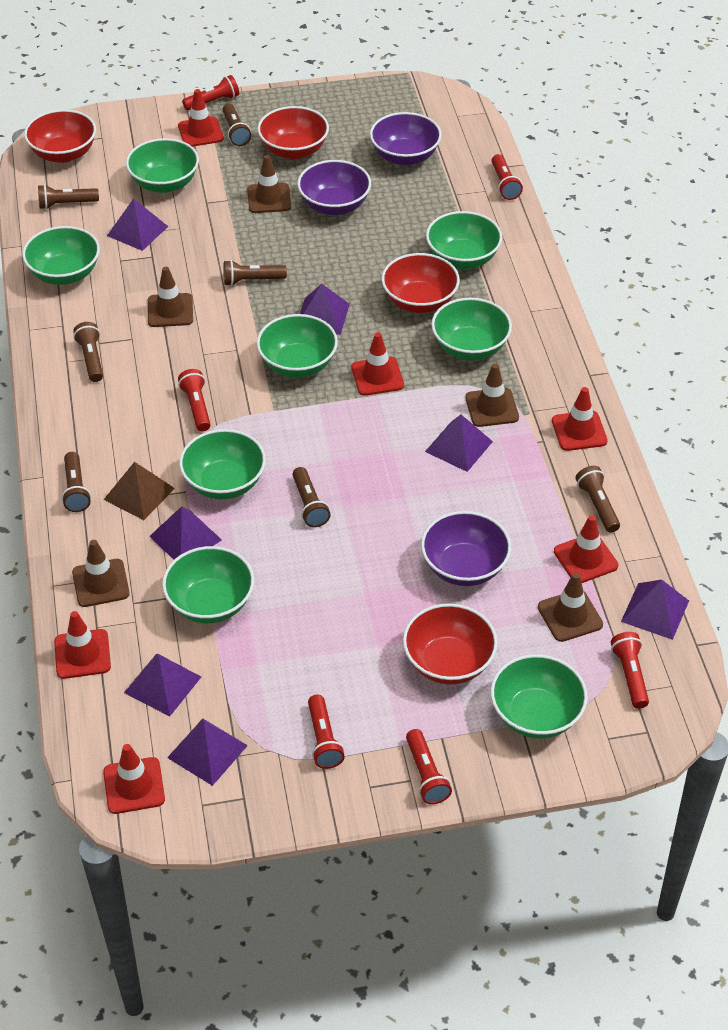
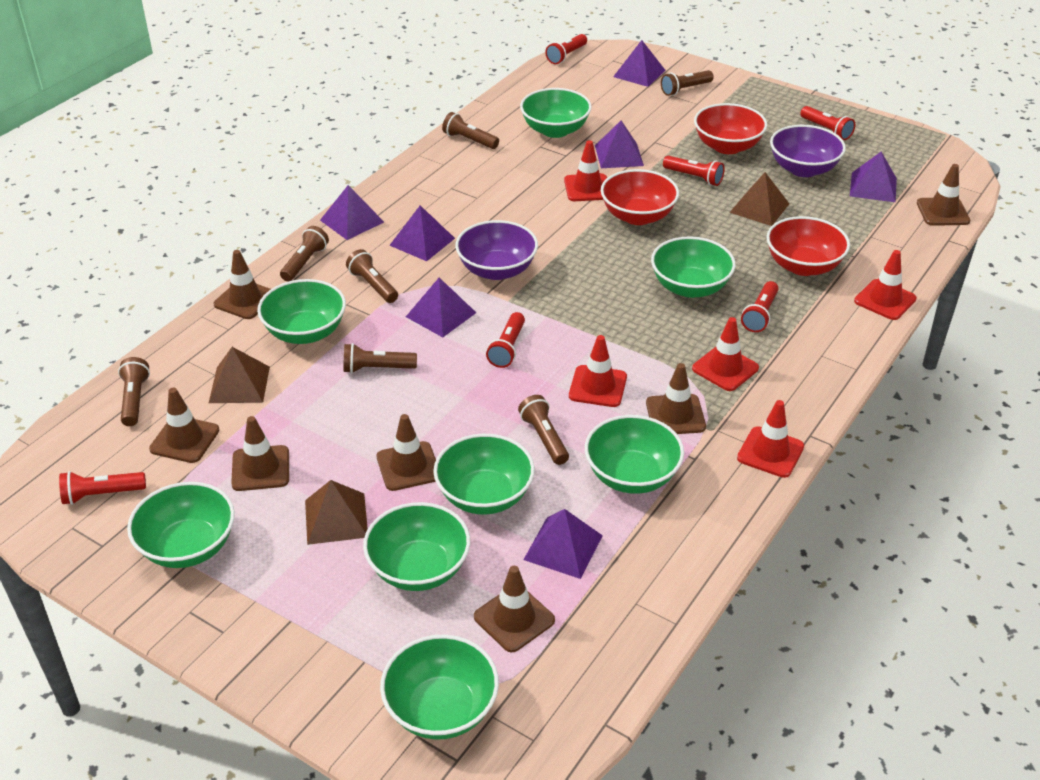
brown pyramid: [104,462,175,520] = 1 -> [209,347,270,403] [305,480,368,545] [729,172,789,226] = 3
brown traffic cone: [72,540,130,607] [148,267,193,327] [247,155,291,213] [465,364,519,427] [538,573,603,642] = 5 -> [149,388,220,463] [213,250,271,319] [231,416,289,491] [377,414,436,491] [474,566,555,652] [646,363,706,434] [917,164,970,226] = 7
purple bowl: [297,160,371,215] [370,112,442,166] [421,511,511,586] = 3 -> [455,220,538,280] [770,125,846,177] = 2
red bowl: [24,109,96,163] [257,106,329,159] [381,253,460,313] [403,603,498,684] = 4 -> [601,169,679,225] [694,103,767,154] [767,216,850,276] = 3
red traffic cone: [54,611,111,679] [103,744,165,814] [178,89,224,147] [351,332,404,396] [552,387,608,451] [554,515,619,583] = 6 -> [564,140,607,201] [569,335,627,407] [692,317,759,391] [737,400,804,478] [854,250,917,320] = 5

